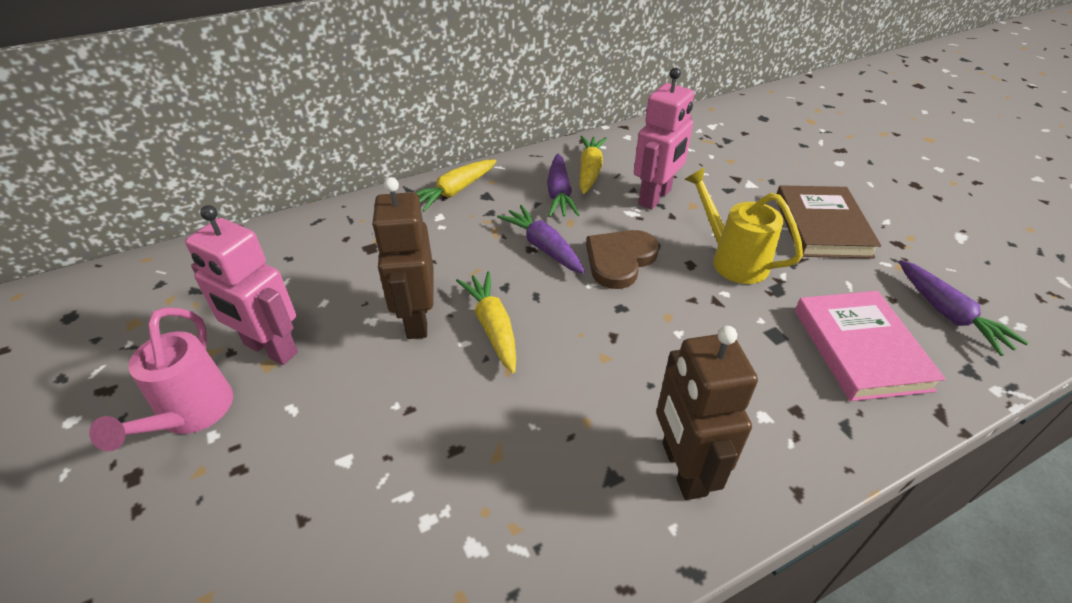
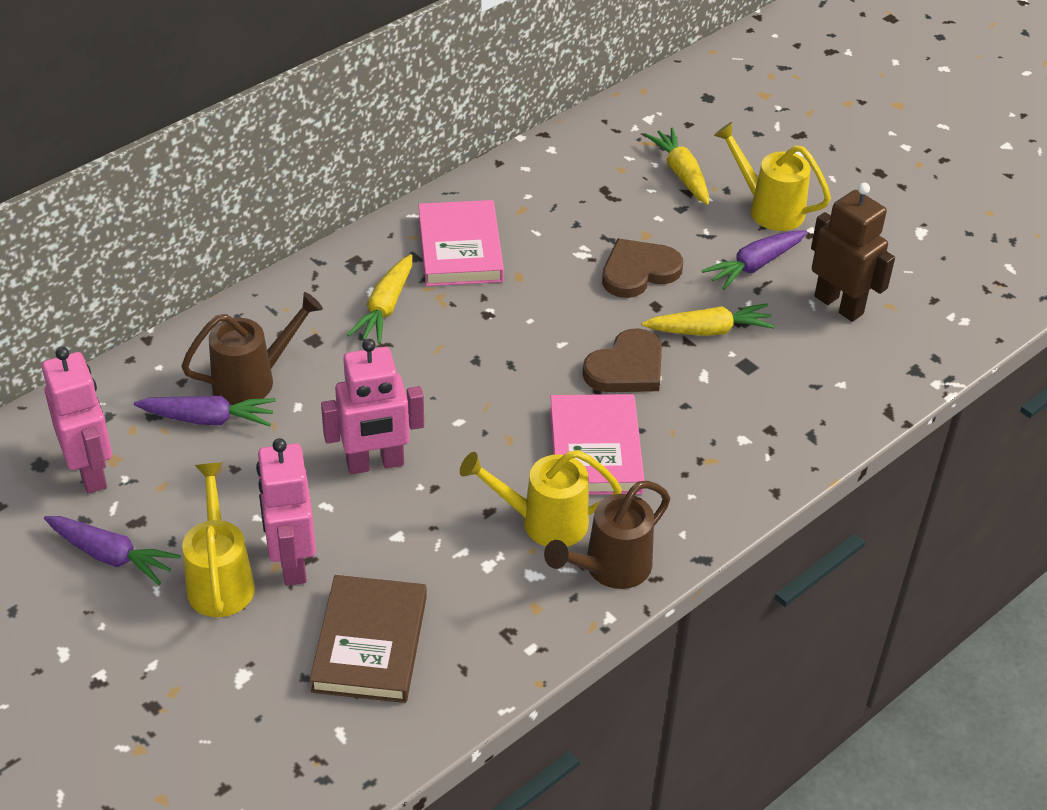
brown heart: [586,230,659,289] = 1 -> [583,328,662,392] [602,239,683,298] = 2
brown robot: [372,177,433,339] [656,326,758,500] = 2 -> [811,183,895,322] = 1
brown watering can: none = 0 -> [181,292,323,405] [544,481,670,589] = 2
pink book: [795,291,946,401] = 1 -> [418,200,504,286] [550,394,645,495] = 2
pink robot: [185,205,298,365] [634,67,694,209] = 2 -> [42,347,112,494] [256,438,316,586] [321,339,424,474] = 3
pink watering can: [89,308,233,452] = 1 -> none = 0
yellow watering can: [684,167,803,284] = 1 -> [182,463,255,617] [460,450,622,547] [714,122,831,231] = 3

